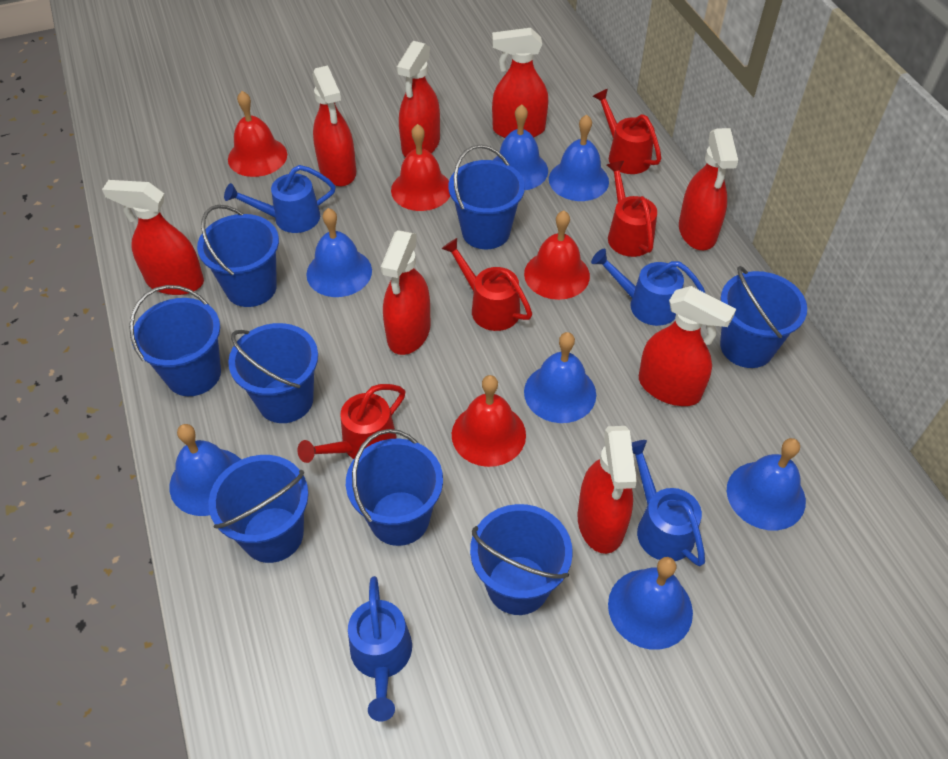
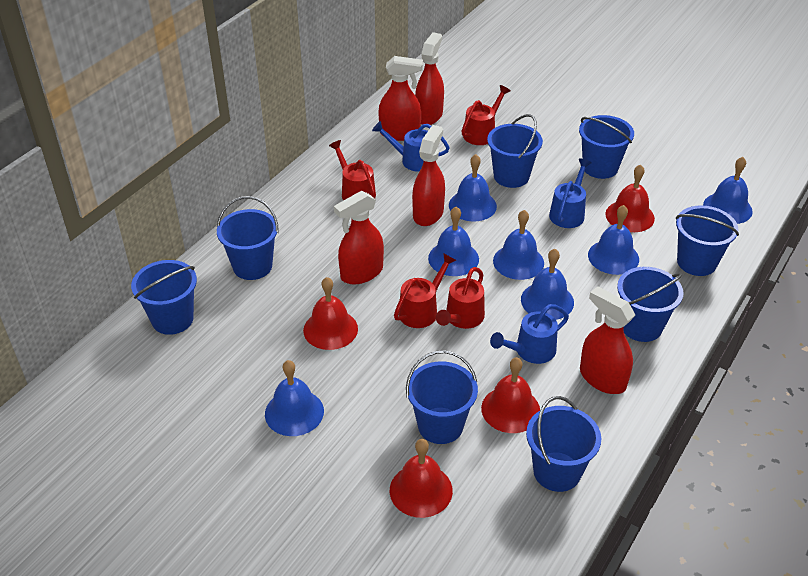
blue watering can: [224,165,336,233] [348,576,412,722] [591,249,705,326] [632,440,705,566] = 4 -> [372,121,450,172] [490,304,569,364] [549,159,592,228] = 3
red spray bottle: [102,180,204,295] [312,65,356,186] [381,230,431,355] [397,41,440,157] [492,28,548,138] [577,426,637,554] [639,286,736,406] [679,128,738,250] = 8 -> [334,191,384,284] [378,56,423,141] [412,125,445,226] [415,32,444,125] [580,286,635,394] = 5

